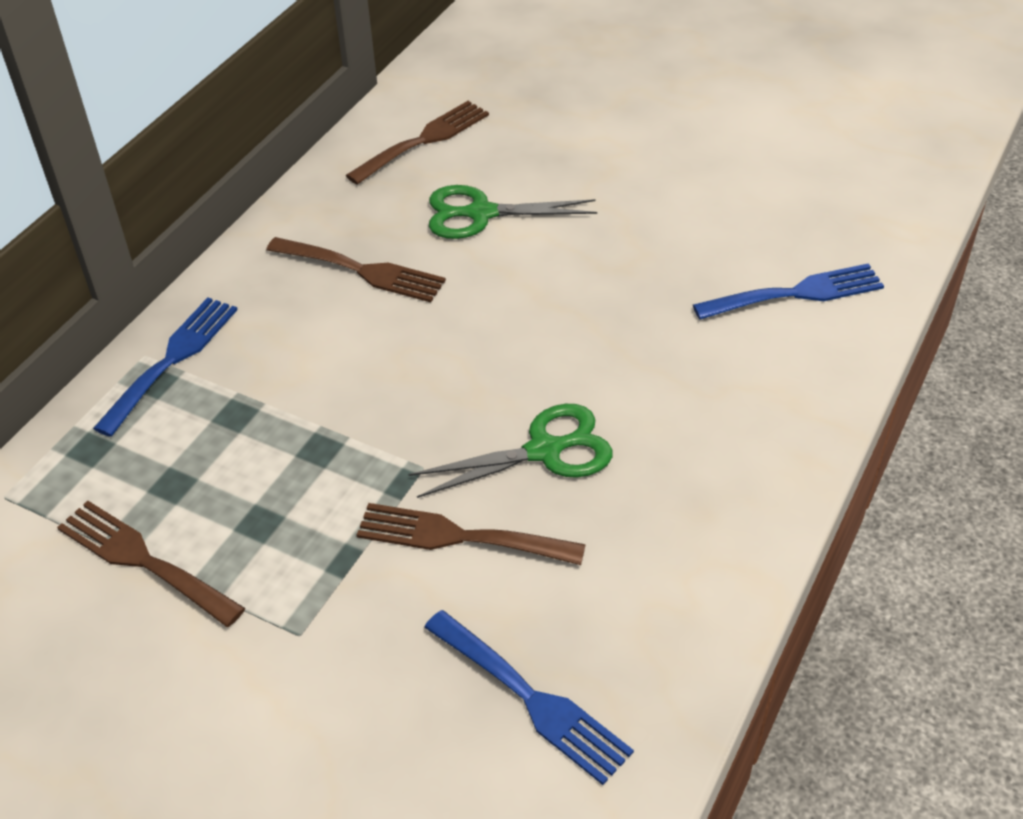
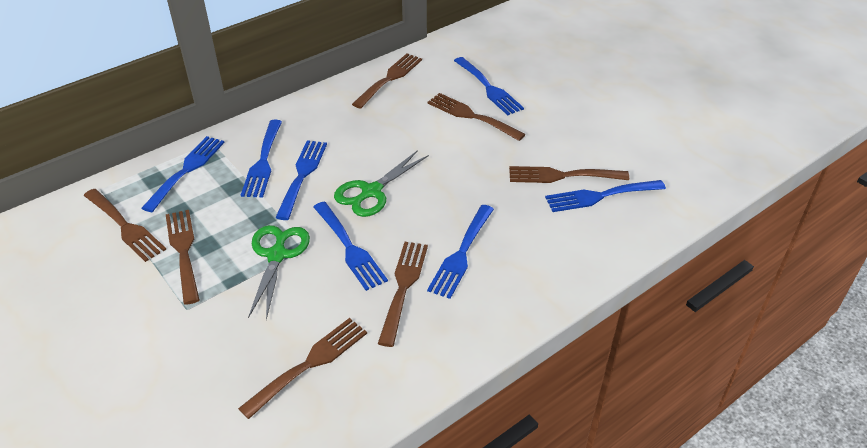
blue fork: [93,297,238,437] [424,610,634,785] [693,263,884,320] = 3 -> [142,136,225,212] [241,120,282,198] [275,140,327,220] [314,202,388,291] [427,205,494,299] [454,57,524,115] [545,180,666,212] = 7
brown fork: [57,501,245,627] [266,237,446,302] [346,101,489,185] [357,503,586,565] = 4 -> [84,189,166,262] [166,210,200,305] [238,318,367,419] [352,53,422,109] [378,242,428,347] [427,93,526,141] [509,166,629,183] = 7

